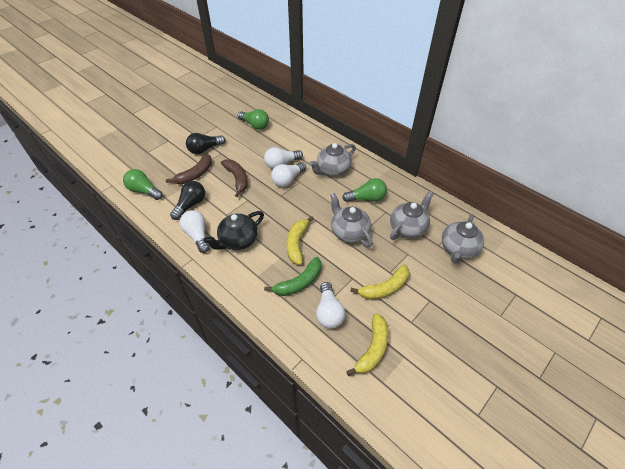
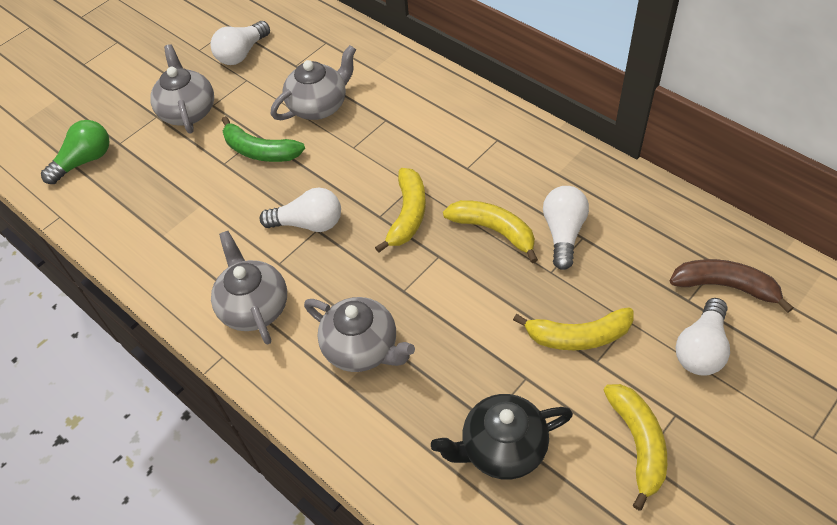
black light bulb: [170,181,205,220] [186,133,226,154] = 2 -> none = 0
brown banana: [166,154,212,184] [221,159,248,197] = 2 -> [670,259,794,313] = 1
green light bulb: [123,169,163,200] [237,109,269,130] [342,178,387,202] = 3 -> [41,120,110,184] = 1
yellow banana: [286,216,314,265] [346,313,388,376] [350,264,409,300] = 3 -> [375,168,426,253] [443,200,538,263] [513,307,634,350] [604,384,667,510] = 4

